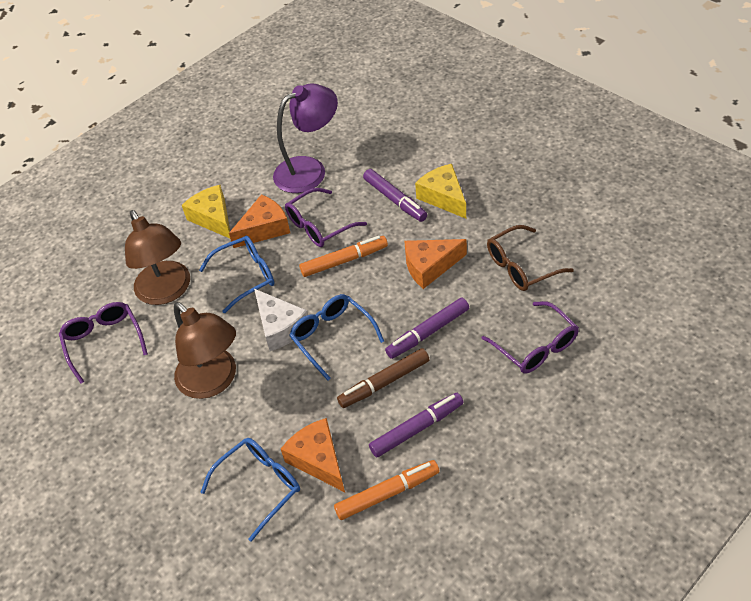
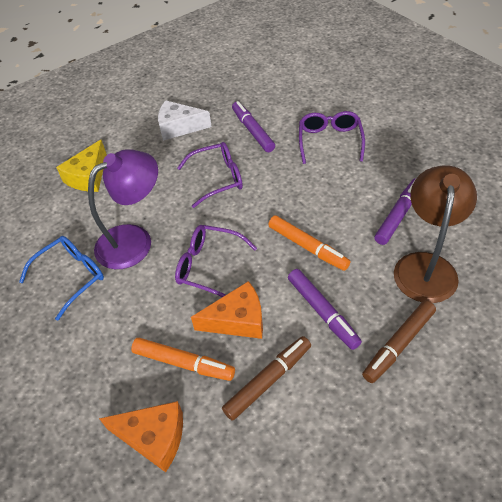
blue glasses: [199,236,275,314] [200,438,300,542] [289,294,384,380] = 3 -> [19,236,104,321] = 1
brown glasses: [487,225,574,291] = 1 -> none = 0
brown lamp: [125,210,190,305] [174,302,236,399] = 2 -> [394,166,477,303] = 1
brown marker: [337,348,430,408] = 1 -> [222,336,311,421] [362,300,436,383] = 2
orange cheese: [229,194,290,248] [281,418,345,492] [404,239,467,289] = 3 -> [99,401,183,472] [191,281,263,339] = 2
yellow cheese: [182,185,230,238] [415,164,466,218] = 2 -> [56,140,107,192] = 1

